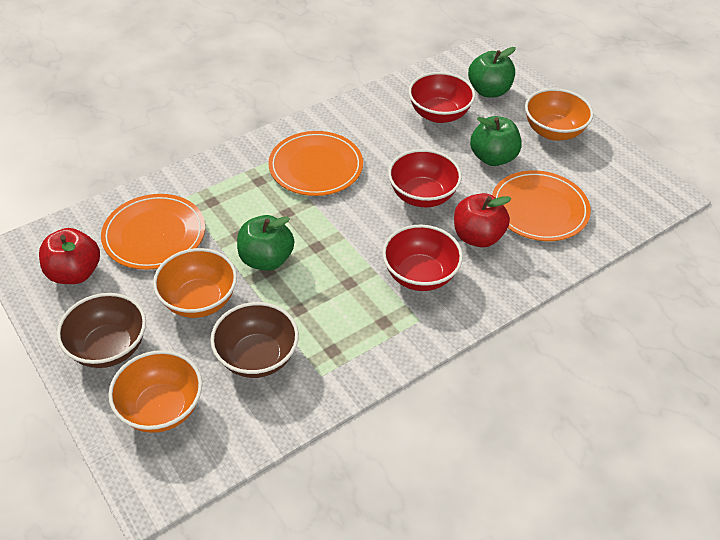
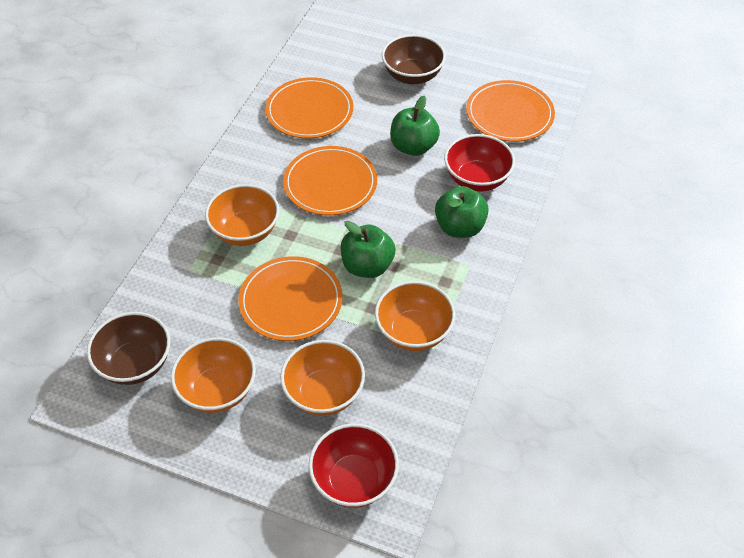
orange bowl: [108,350,202,433] [153,248,237,318] [525,88,594,141] = 3 -> [171,338,256,413] [205,184,279,246] [280,340,365,416] [375,281,455,351] = 4
orange plate: [101,194,205,270] [268,131,363,196] [492,170,591,241] = 3 -> [238,256,342,341] [265,77,353,139] [283,146,377,216] [466,80,555,142] = 4
red apple: [39,228,100,284] [454,193,512,247] = 2 -> none = 0
red bowl: [382,225,463,291] [388,149,462,207] [408,72,475,123] = 3 -> [309,424,399,508] [444,134,515,192] = 2

